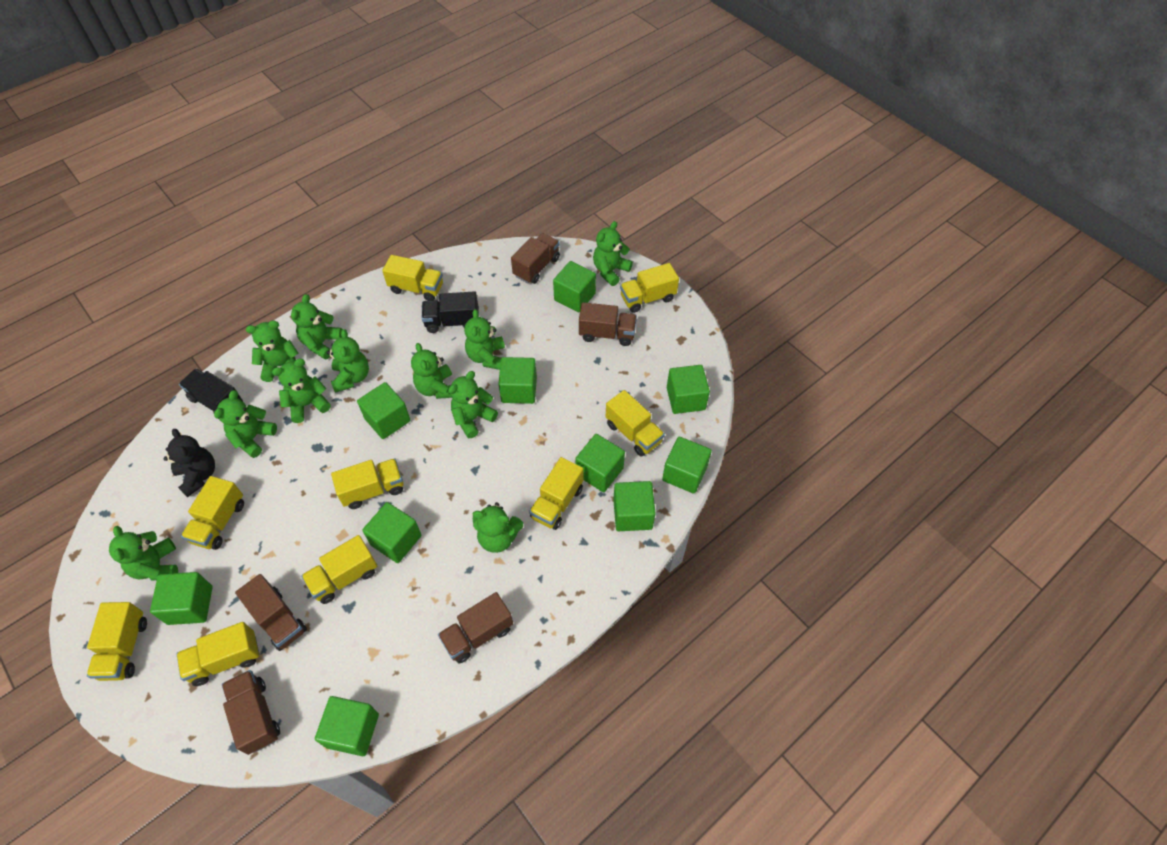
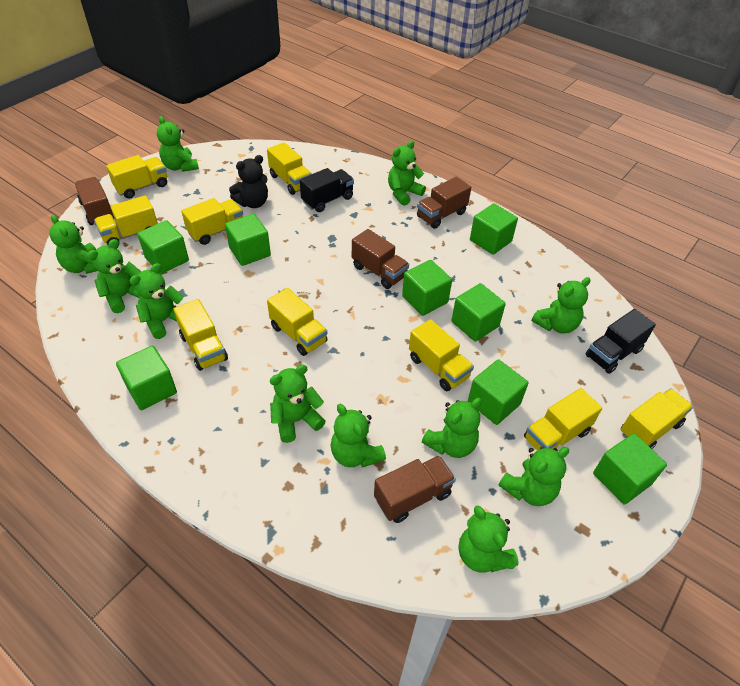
brown truck: [222,670,280,755] [235,574,307,651] [438,592,513,663] [511,233,560,284] [579,302,637,346] = 5 -> [75,177,114,225] [352,229,409,289] [374,455,456,523] [417,177,471,229] = 4
green cube: [150,572,213,625] [315,696,379,756] [357,382,410,439] [362,502,421,563] [498,357,537,404] [553,261,596,312] [575,434,625,492] [613,481,656,531] [662,437,712,494] [667,365,710,414] = 10 -> [116,346,177,410] [137,220,189,274] [225,214,271,266] [402,260,452,316] [451,283,506,342] [468,359,529,425] [470,203,518,255] [593,433,667,505] = 8

